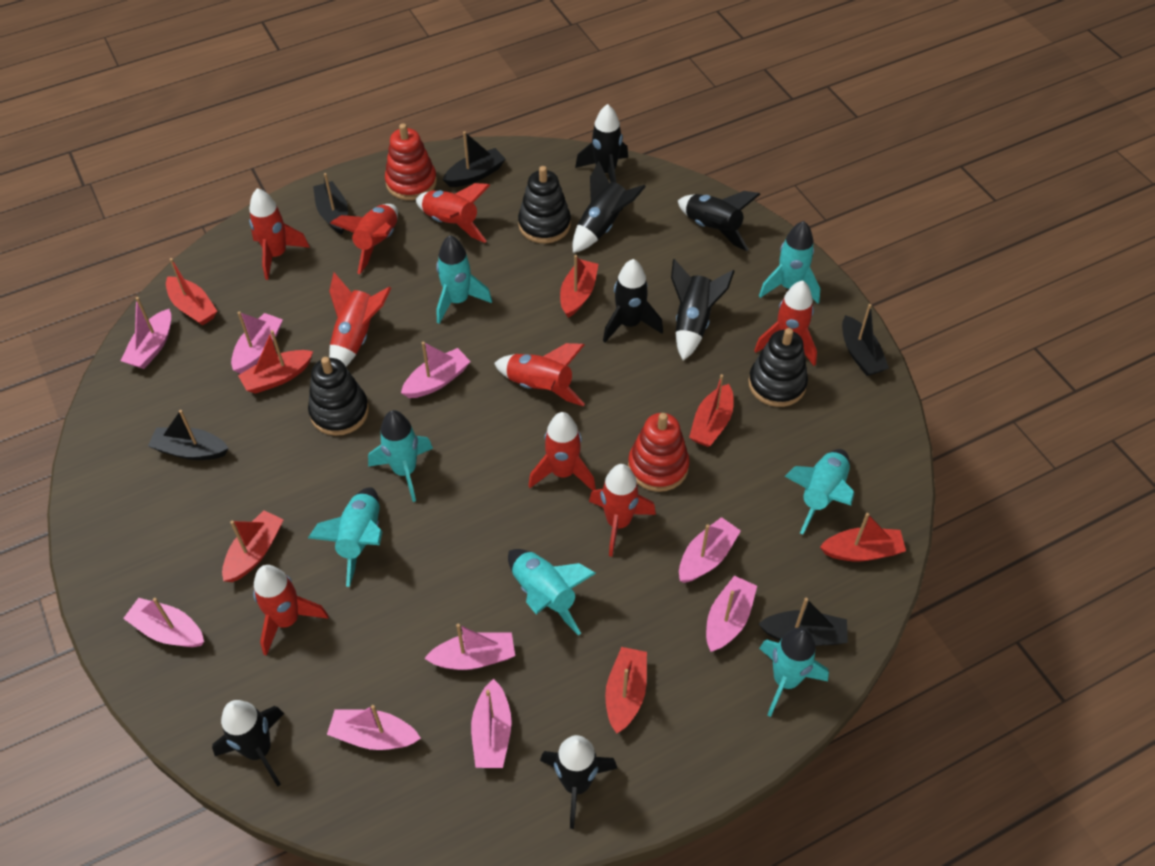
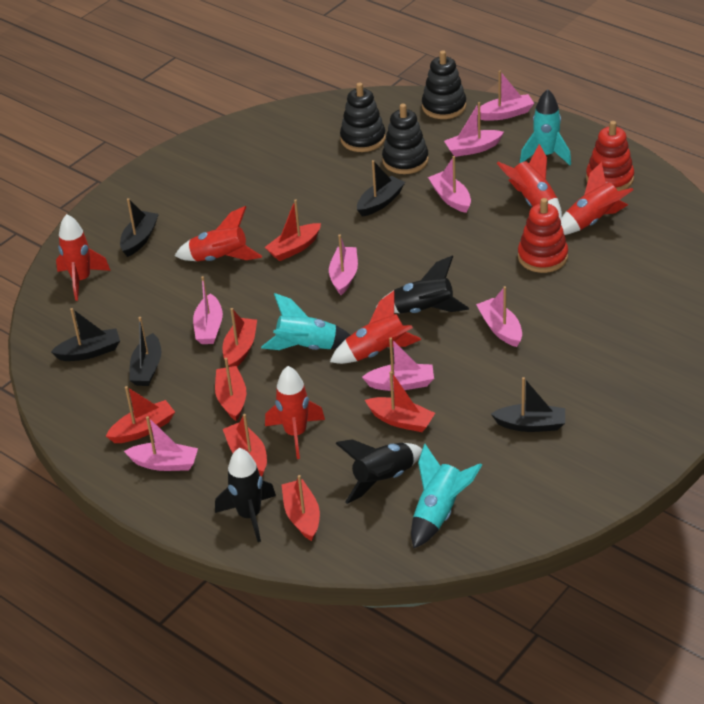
black rocket: [212,700,284,787] [540,735,618,829] [572,161,646,253] [575,104,628,182] [603,259,663,343] [671,259,735,360] [678,191,761,251] = 7 -> [215,448,276,542] [335,439,422,504] [376,256,469,313] = 3
pink boat: [121,297,171,369] [123,598,204,647] [231,311,283,374] [327,705,421,750] [401,342,471,398] [424,624,515,670] [471,679,512,768] [679,517,741,583] [706,576,757,652] = 9 -> [124,416,198,471] [193,276,223,344] [329,234,358,295] [362,338,434,391] [428,156,471,213] [444,102,504,157] [476,286,522,347] [477,71,534,121] = 8
red rocket: [249,188,310,280] [253,565,328,656] [329,273,391,367] [330,204,398,274] [416,183,490,243] [494,343,585,406] [528,412,596,491] [589,464,656,557] [754,281,817,366] = 9 -> [56,214,111,301] [175,206,262,261] [265,366,325,459] [330,291,421,364] [497,144,562,219] [560,162,633,235] = 6
turquoise rocket: [308,487,382,587] [368,410,433,502] [436,235,492,324] [508,549,596,635] [759,221,820,304] [759,627,829,717] [785,449,854,535] = 7 -> [261,293,351,350] [411,444,482,548] [520,89,571,165] = 3

